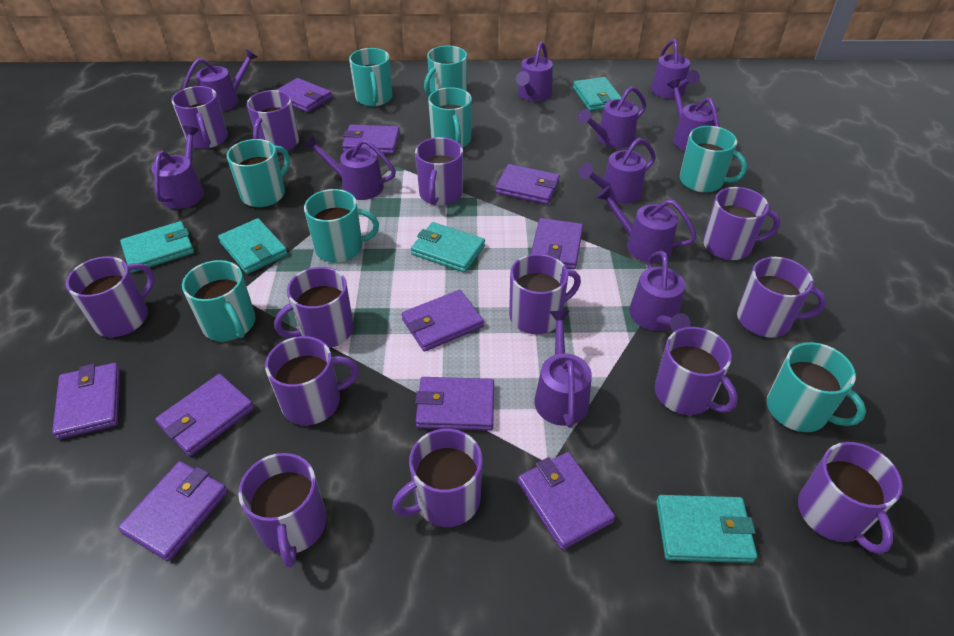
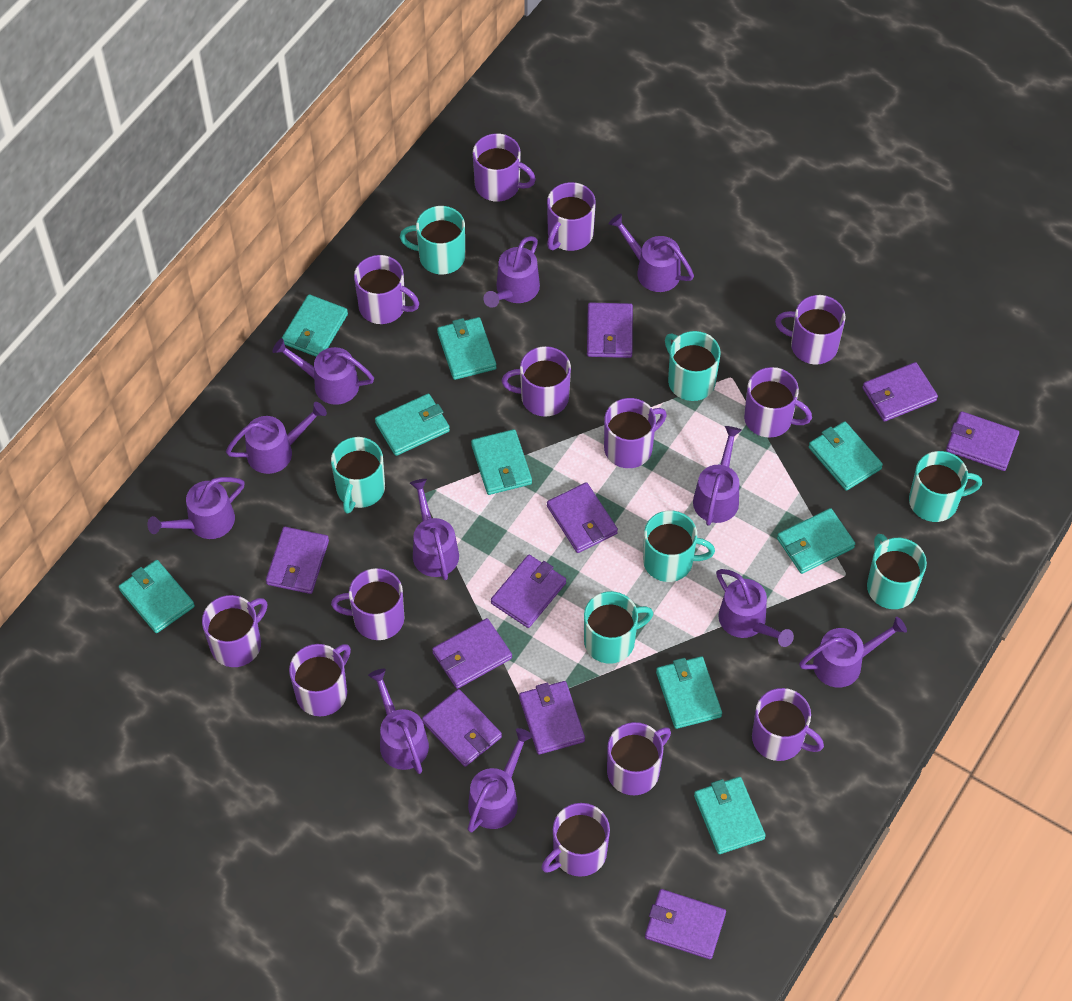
turquoise mug: [182,260,256,341] [227,139,290,207] [304,189,379,263] [349,48,392,106] [424,46,467,97] [428,87,472,148] [680,126,747,193] [767,342,866,432] = 8 -> [331,437,385,514] [400,206,465,274] [584,591,653,664] [643,511,715,582] [665,331,721,401] [867,534,927,609] [909,451,982,522] = 7
turquoise wallet: [120,221,194,273] [218,218,288,274] [411,222,485,273] [573,77,621,111] [656,495,757,563] = 5 -> [119,560,195,633] [282,294,348,357] [375,394,450,456] [437,317,497,380] [471,429,532,495] [656,656,722,729] [694,777,766,854] [777,508,855,574] [809,421,883,491] = 9

